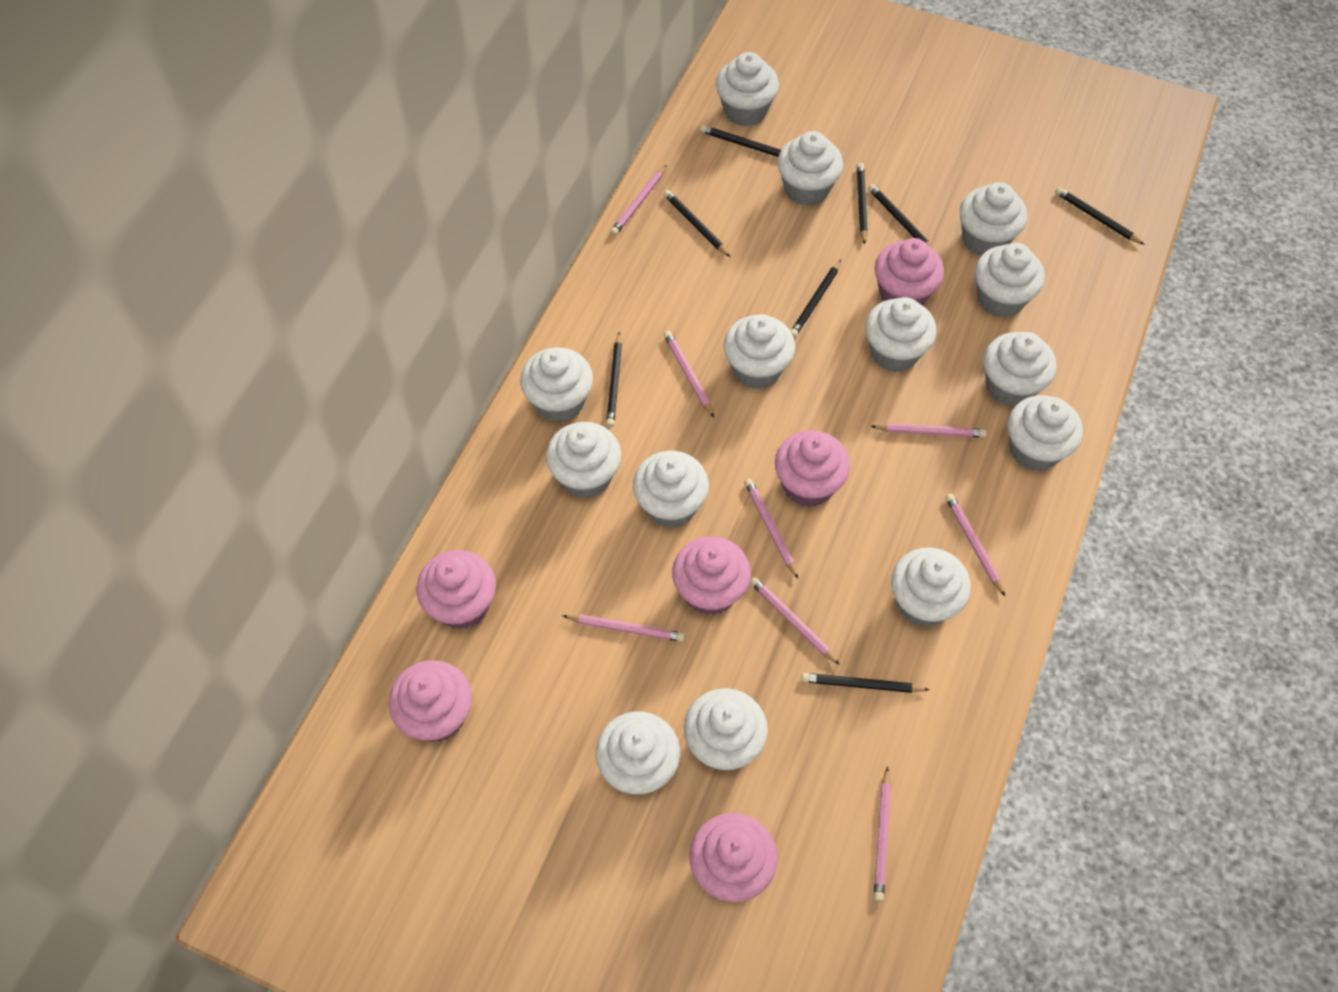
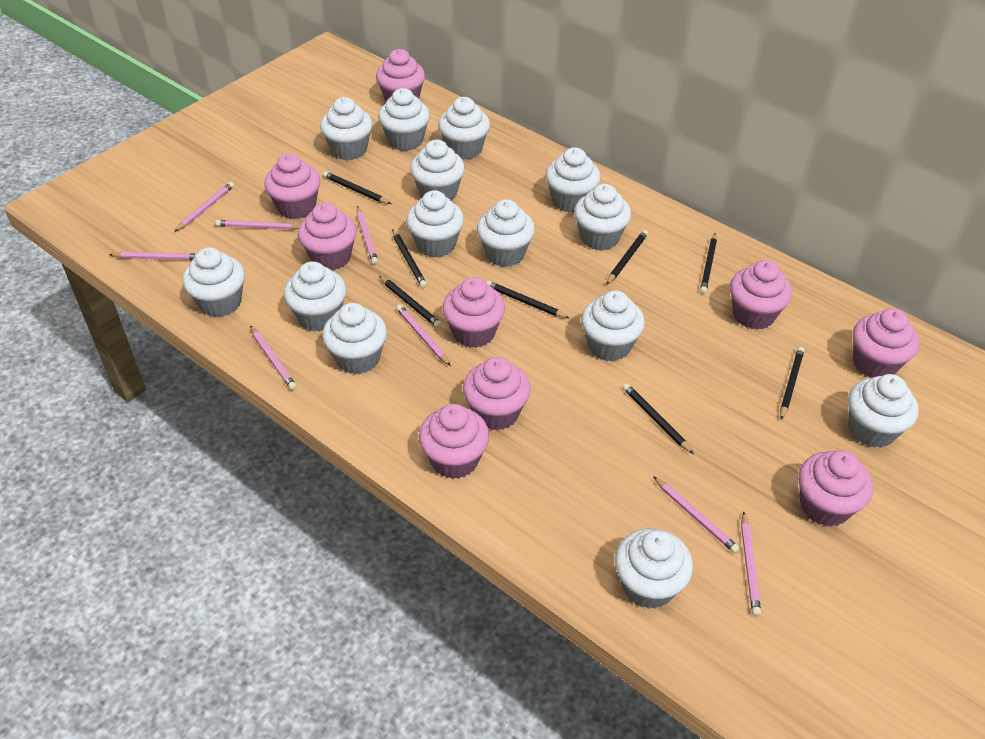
pink cupcake: [389,660,472,742] [416,550,496,629] [672,536,751,615] [689,813,778,902] [775,430,850,507] [875,238,944,306] = 6 -> [264,154,320,219] [298,203,357,270] [376,49,425,101] [419,404,489,479] [442,277,505,348] [463,357,530,431] [730,260,792,330] [798,450,873,527] [853,308,919,378] = 9

